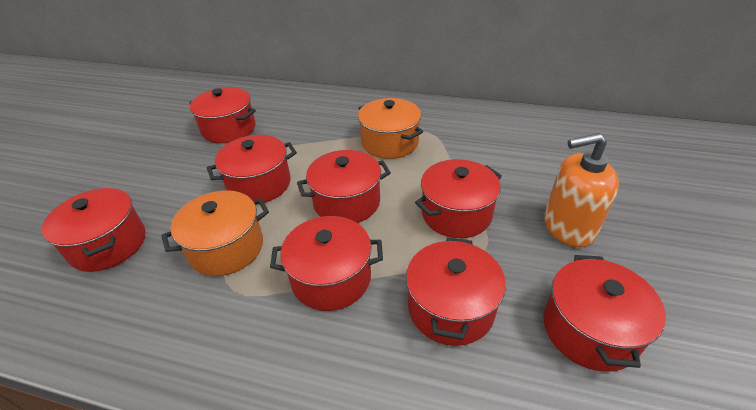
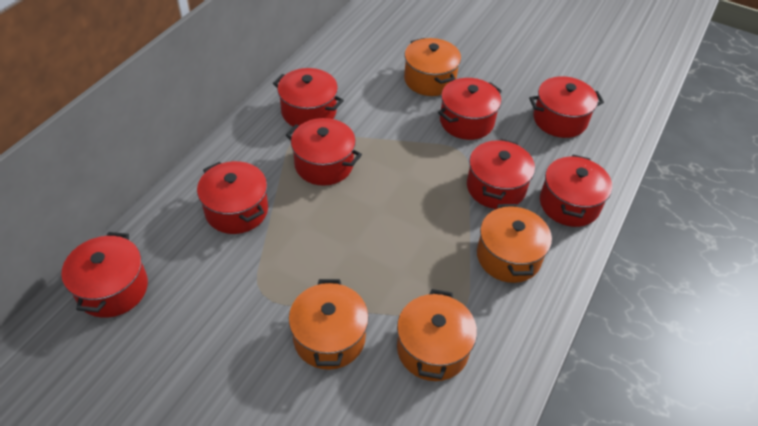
orange pot: [161,190,269,276] [358,98,423,159] = 2 -> [289,279,369,370] [397,289,477,381] [404,38,461,96] [477,204,552,283] = 4
orange soap dispenser: [544,133,619,247] = 1 -> none = 0

